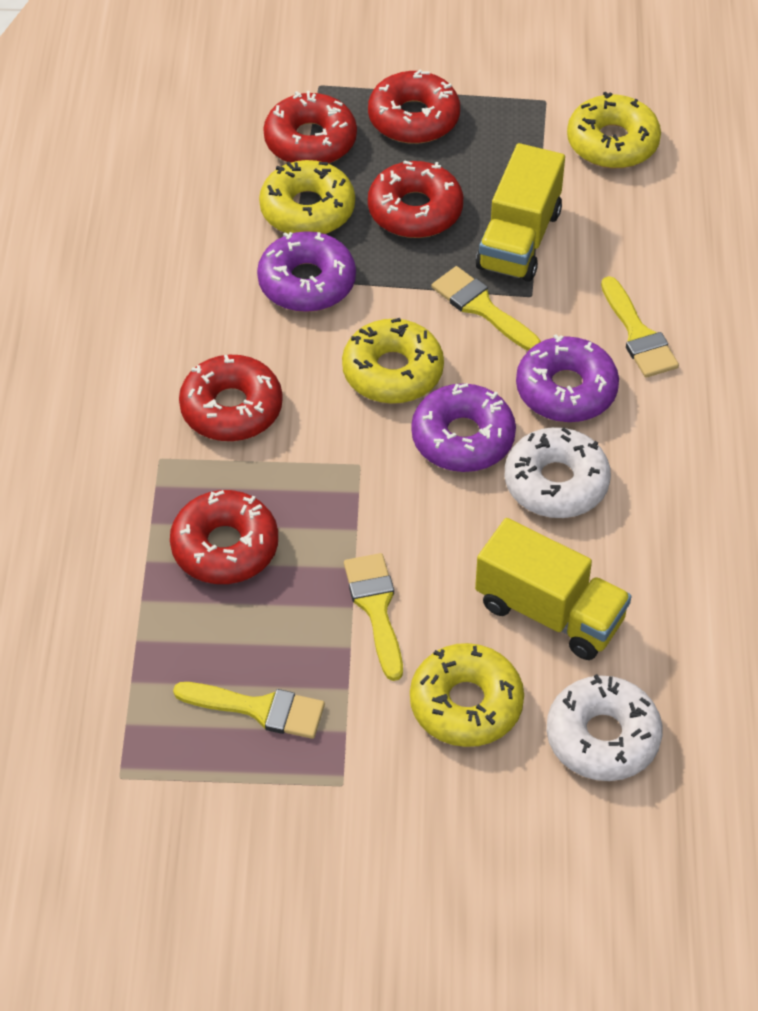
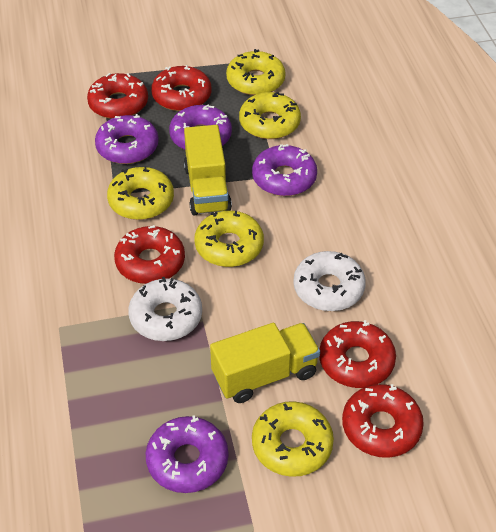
purple donut: [257,231,356,312] [411,383,516,472] [516,334,619,422] = 3 -> [95,114,159,164] [146,415,228,493] [169,105,232,150] [252,144,317,196] = 4
yellow brush: [173,682,325,739] [344,553,403,681] [432,266,541,351] [601,276,679,378] = 4 -> none = 0
yellow donut: [259,160,355,234] [342,318,444,404] [410,643,524,747] [567,92,661,168] = 4 -> [107,166,174,220] [194,211,264,267] [226,49,285,95] [239,92,301,139] [252,401,334,477] = 5

